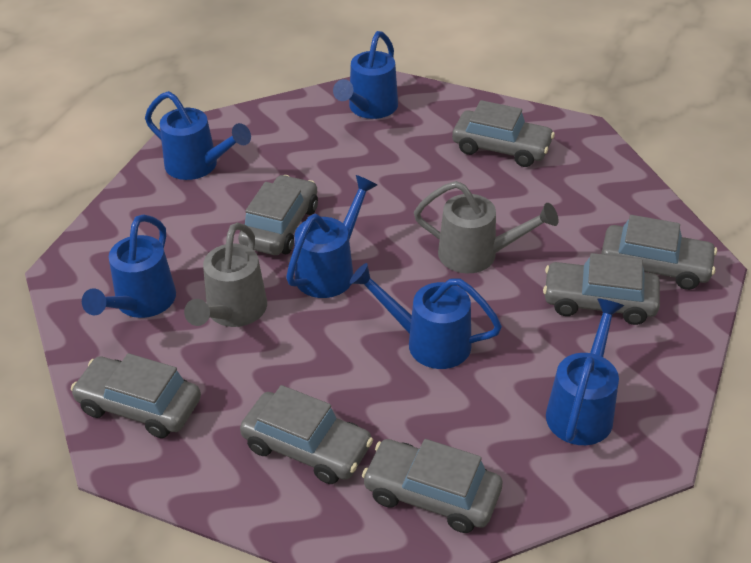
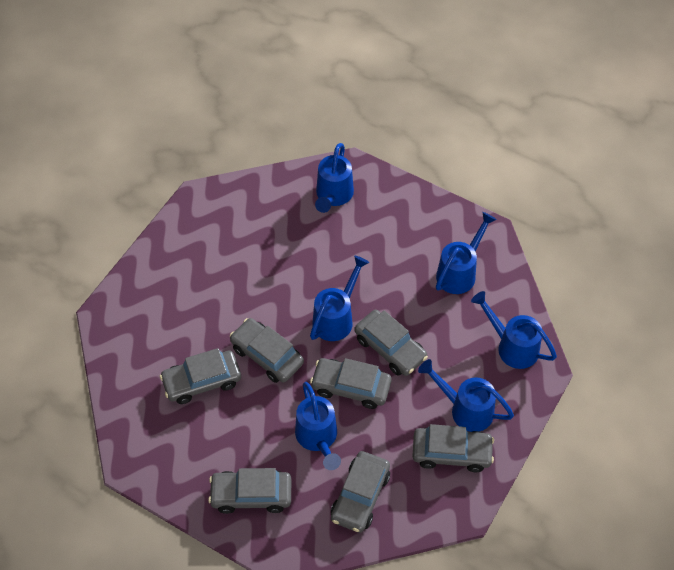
grey watering can: [184,223,267,327] [414,181,559,274] = 2 -> none = 0

